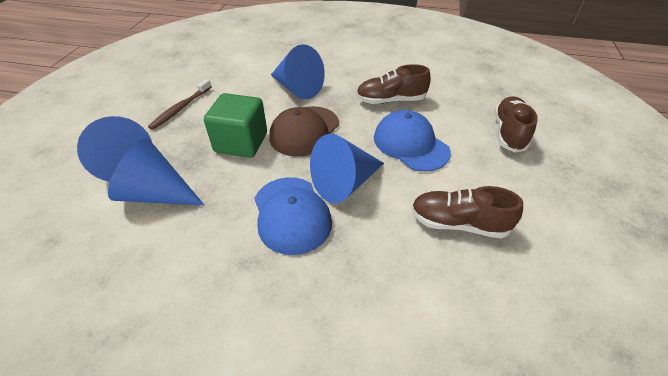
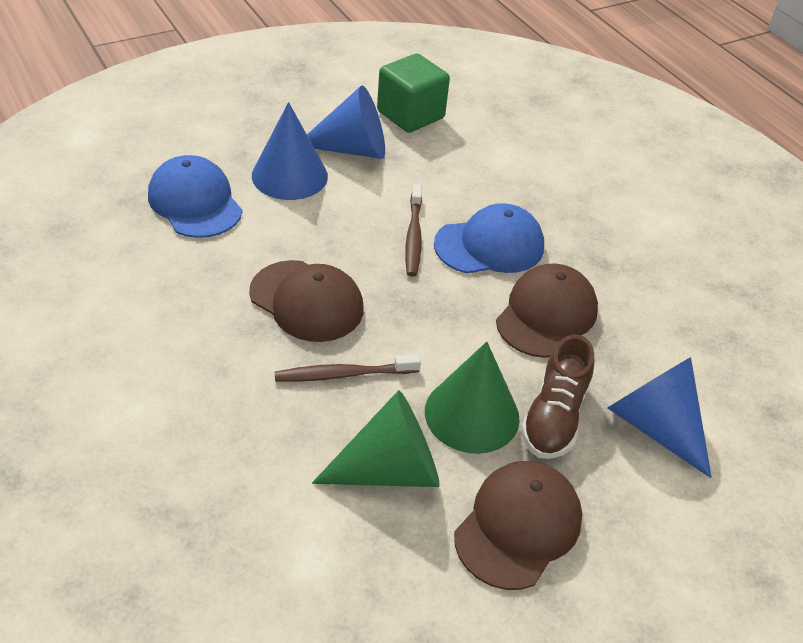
blue cone: [77,116,152,182] [108,138,204,205] [271,44,325,99] [310,134,384,203] = 4 -> [252,102,328,200] [307,85,385,159] [608,357,712,478] = 3
brown cap: [269,106,339,157] = 1 -> [249,260,364,342] [454,461,582,590] [496,264,598,358] = 3
brown shoe: [356,64,431,104] [411,186,523,239] [494,96,538,152] = 3 -> [521,334,594,459] = 1
brown toothbrush: [148,79,212,130] = 1 -> [275,355,421,382] [405,184,422,276] = 2
green cone: none = 0 -> [312,390,440,487] [425,342,520,454] = 2

